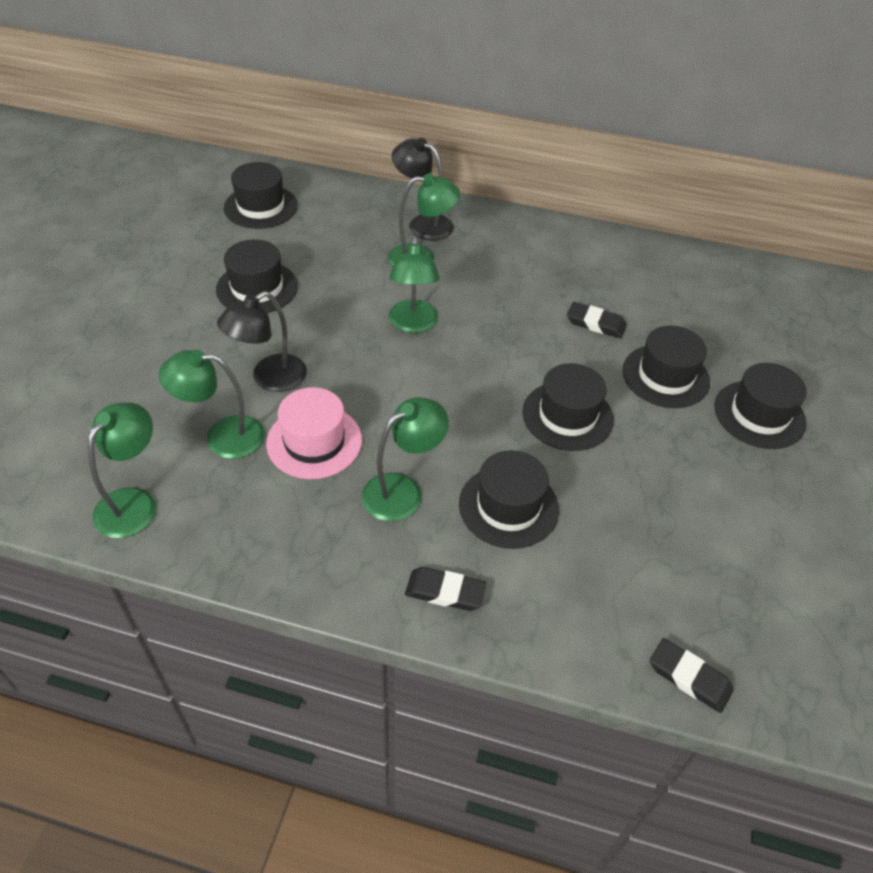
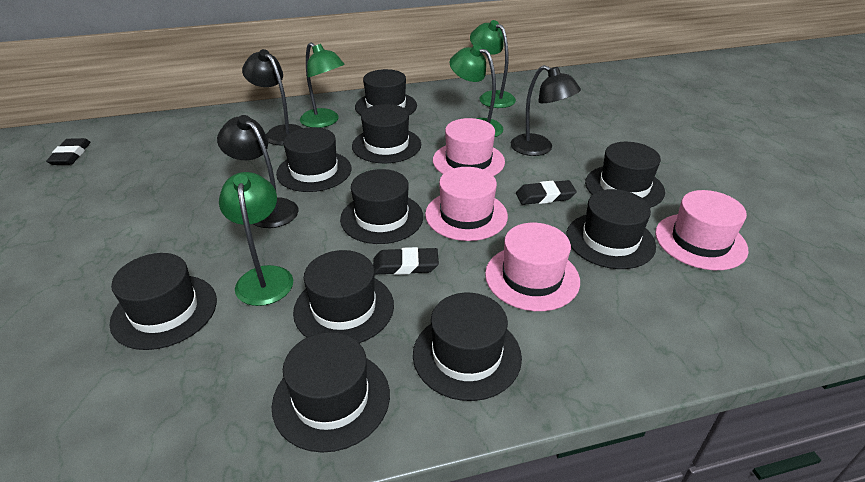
black hat: [216,239,298,313] [224,162,298,229] [459,450,559,549] [522,363,614,451] [622,325,710,408] [715,363,807,449] = 6 -> [109,253,217,350] [272,332,390,453] [276,127,351,192] [293,250,394,343] [340,169,423,244] [352,104,421,164] [355,69,417,115] [413,293,522,401] [567,189,656,269] [585,142,665,208] = 10
black lamp: [217,291,307,392] [392,138,453,241] = 2 -> [217,115,298,228] [242,49,302,146] [511,65,581,156] = 3
green lamp: [88,402,156,538] [159,350,265,459] [362,397,449,521] [388,173,460,267] [389,236,440,333] = 5 -> [219,172,293,306] [300,42,345,128] [450,45,504,137] [470,20,516,108] = 4
pink hat: [266,387,362,479] = 1 -> [425,167,508,241] [433,118,505,176] [485,223,580,311] [655,190,749,270] = 4

